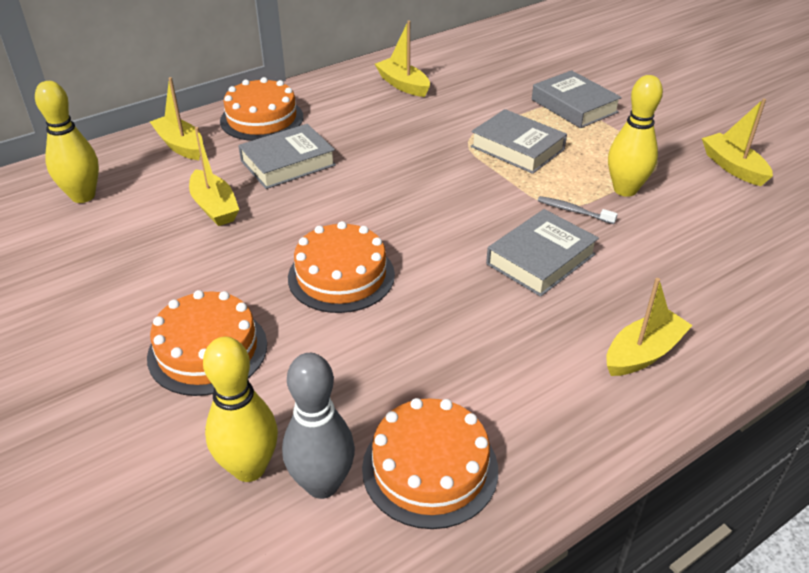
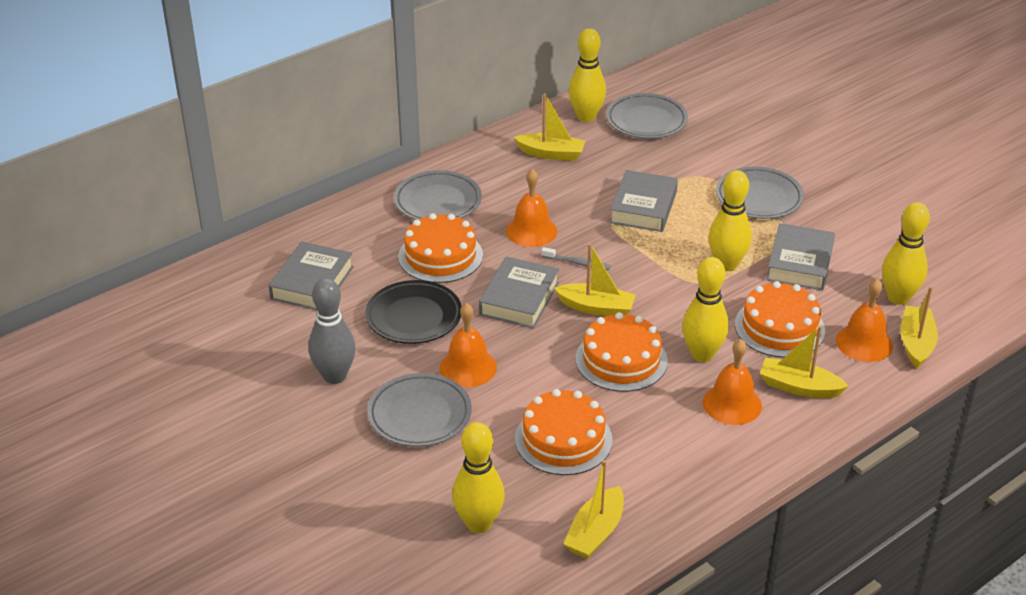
black plate: none = 0 -> [365,280,462,344] = 1
grey plate: none = 0 -> [367,373,472,447] [394,170,482,220] [606,93,688,139] [716,167,804,219] = 4
orange bell: none = 0 -> [439,303,497,387] [506,169,557,247] [702,339,762,425] [836,278,893,362] = 4
yellow bowling pin: [35,81,99,203] [203,337,278,482] [608,75,663,197] = 3 -> [452,422,505,533] [569,28,606,122] [682,257,729,362] [708,170,752,271] [882,202,930,305] = 5

